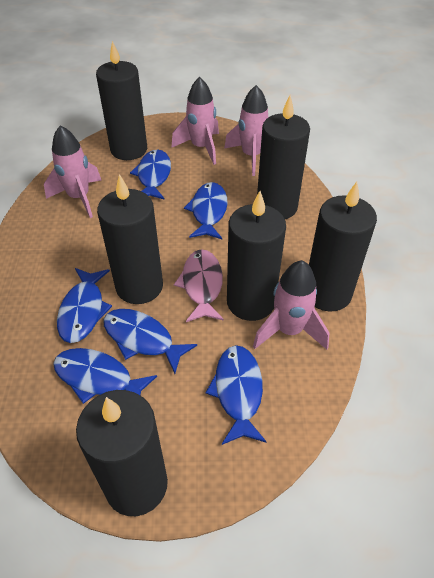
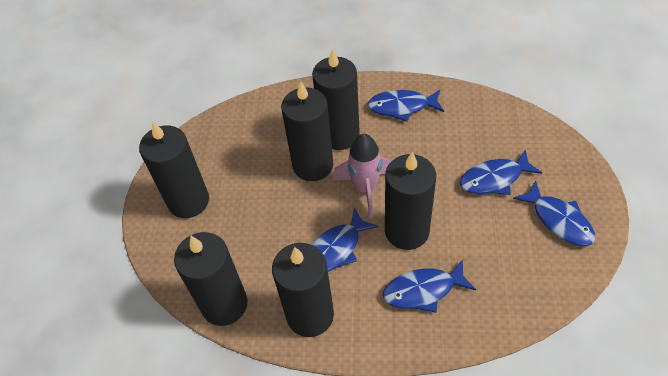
blue fish: [53,348,157,404] [57,268,112,343] [103,309,197,374] [130,149,171,200] [184,182,227,239] [205,345,267,445] = 6 -> [311,208,379,272] [368,90,444,122] [383,259,476,313] [460,149,542,195] [513,180,595,246] = 5
pink fish: [174,249,224,322] = 1 -> none = 0
pink rocket: [44,125,101,218] [171,77,219,165] [224,85,268,176] [253,260,329,350] = 4 -> [333,134,391,218] = 1

